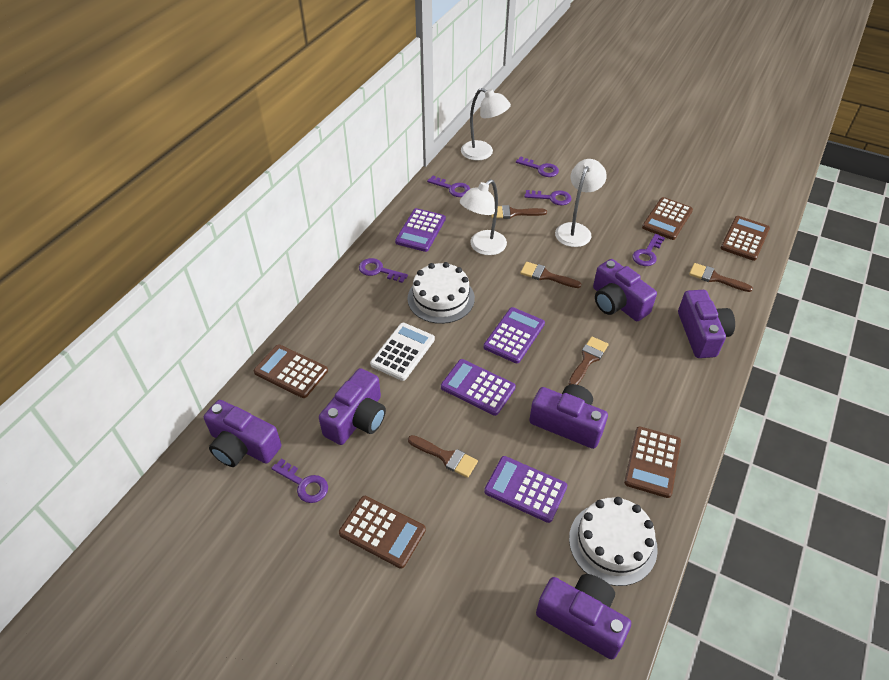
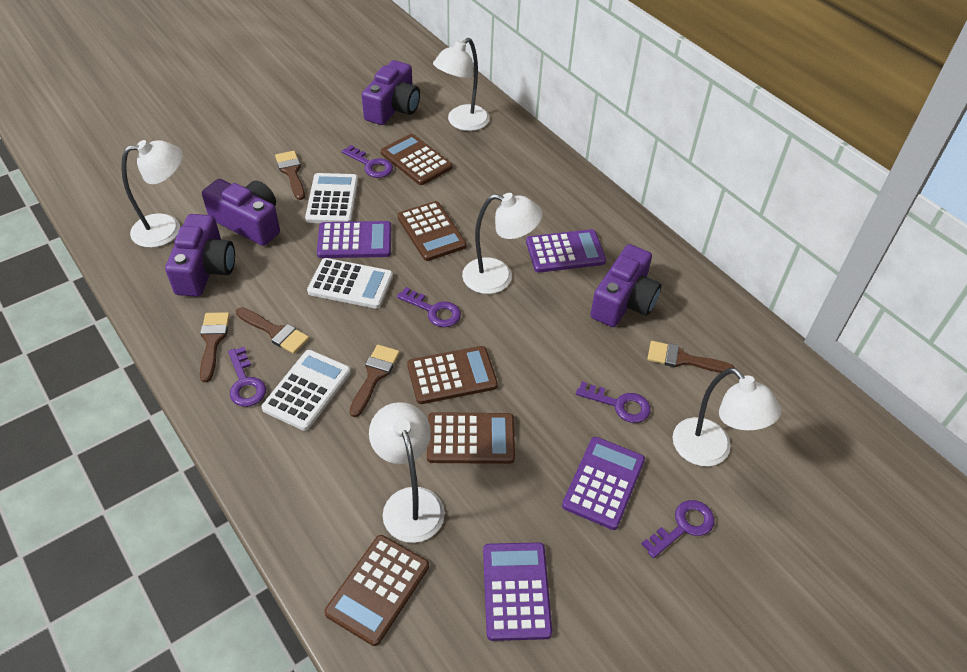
purple camera: [204,400,281,467] [319,368,386,445] [529,384,608,449] [536,574,631,660] [593,259,657,321] [678,290,735,358] = 6 -> [165,214,235,297] [202,179,280,246] [362,60,420,125] [590,244,662,327] = 4
purple key: [271,458,328,503] [359,258,408,283] [427,176,470,197] [516,156,559,177] [524,190,572,205] [633,234,665,266] = 6 -> [228,347,266,407] [342,145,393,178] [397,287,461,327] [576,381,651,423] [642,500,714,558] = 5
white cake: [407,262,475,324] [569,497,658,586] = 2 -> none = 0
white calculator: [370,323,435,381] = 1 -> [261,350,351,431] [305,173,358,223] [307,258,393,309] = 3
white lamp: [460,179,507,255] [461,88,511,161] [555,159,607,247] = 3 -> [121,140,183,248] [369,402,445,543] [433,38,490,131] [462,193,543,294] [673,368,781,466] = 5

